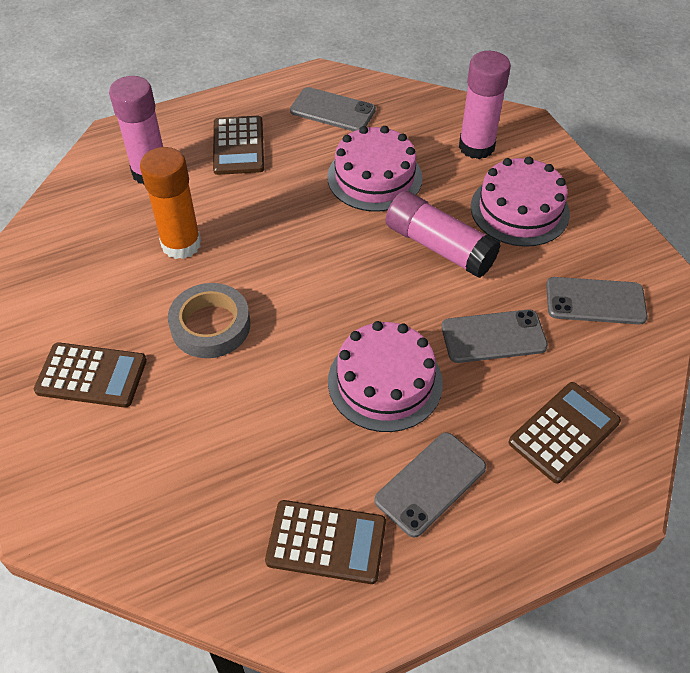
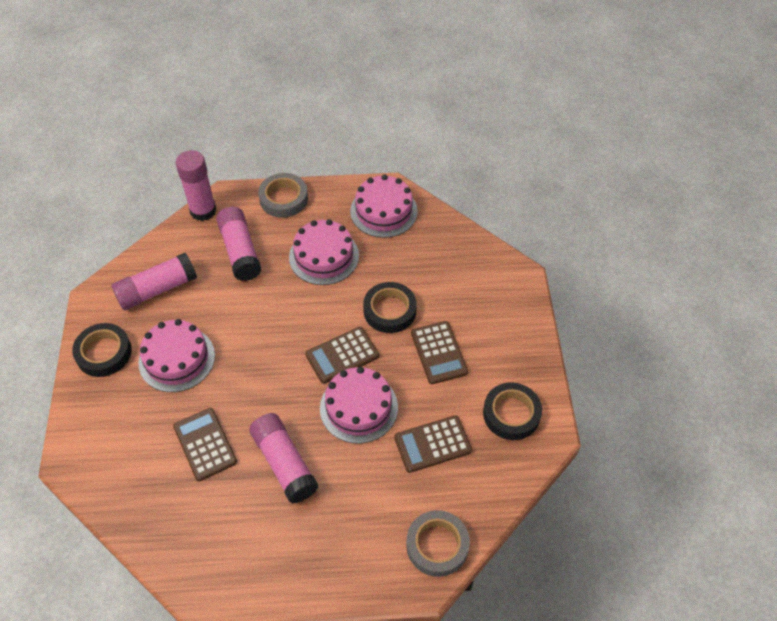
black tape: none = 0 -> [72,323,132,377] [363,282,417,333] [483,382,542,440] = 3
grey phone: [290,87,376,131] [374,432,486,538] [441,309,548,363] [546,277,648,324] = 4 -> none = 0
grey tape: [168,283,250,358] = 1 -> [258,173,308,218] [406,510,470,577] = 2
orange glue stick: [140,147,201,259] = 1 -> none = 0
pink cake: [327,126,422,212] [328,321,443,432] [471,157,570,247] = 3 -> [138,319,215,392] [289,219,359,285] [320,367,398,444] [350,175,418,238] = 4
pink glue stick: [109,76,163,184] [386,191,500,278] [459,51,511,159] = 3 -> [112,253,197,310] [176,150,217,221] [216,207,262,281] [249,413,319,504] = 4

